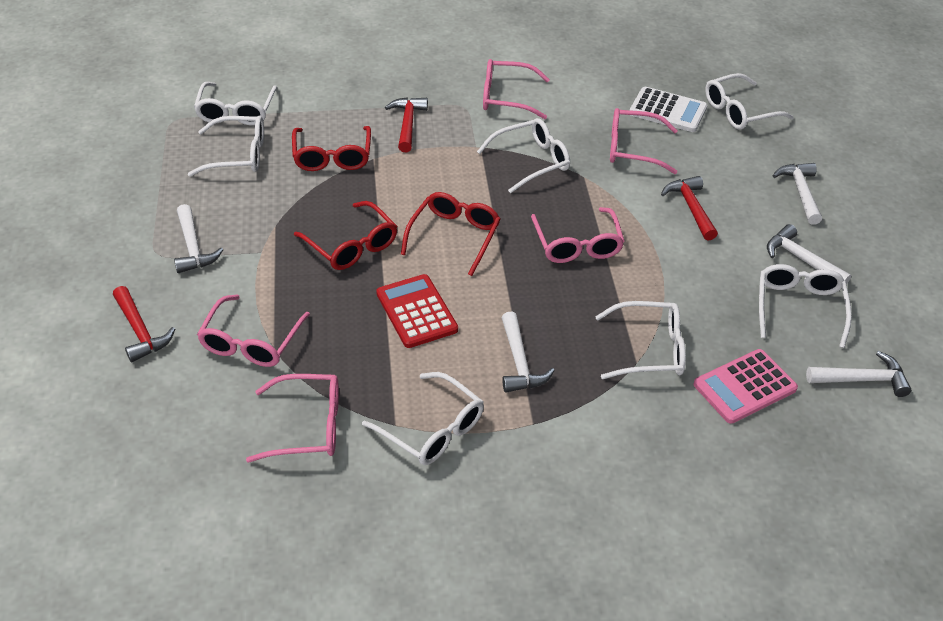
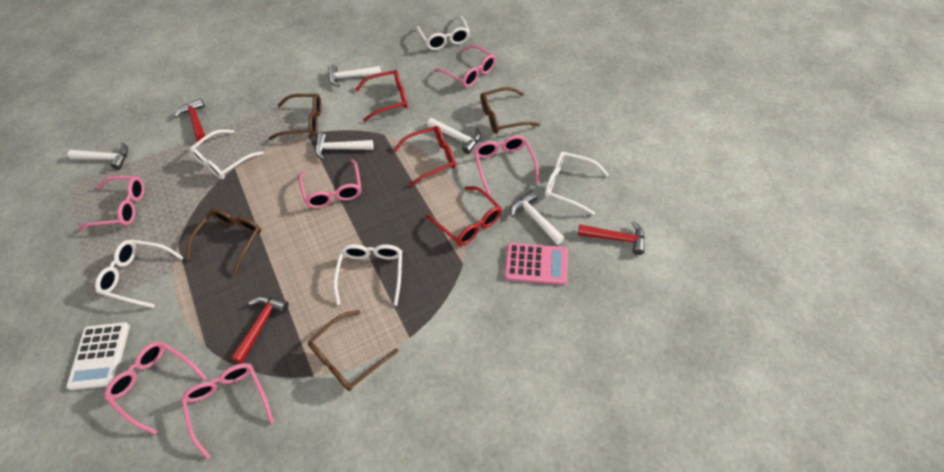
brown glasses: none = 0 -> [186,209,261,277] [269,94,322,140] [308,310,398,391] [480,87,540,134] = 4
pink glasses: [197,294,310,367] [246,374,339,462] [483,59,550,119] [531,207,625,263] [610,108,678,174] = 5 -> [78,176,145,230] [104,341,207,435] [181,363,274,459] [299,159,361,208] [434,45,496,87] [474,135,539,194] = 6
red calculator: [376,274,458,348] = 1 -> none = 0
white glasses: [188,116,264,177] [194,82,277,126] [362,372,484,465] [477,118,570,193] [595,301,686,379] [705,73,794,130] [759,264,852,348] = 7 -> [95,239,184,308] [189,129,264,179] [333,244,402,306] [416,15,470,50] [545,152,609,215] = 5

